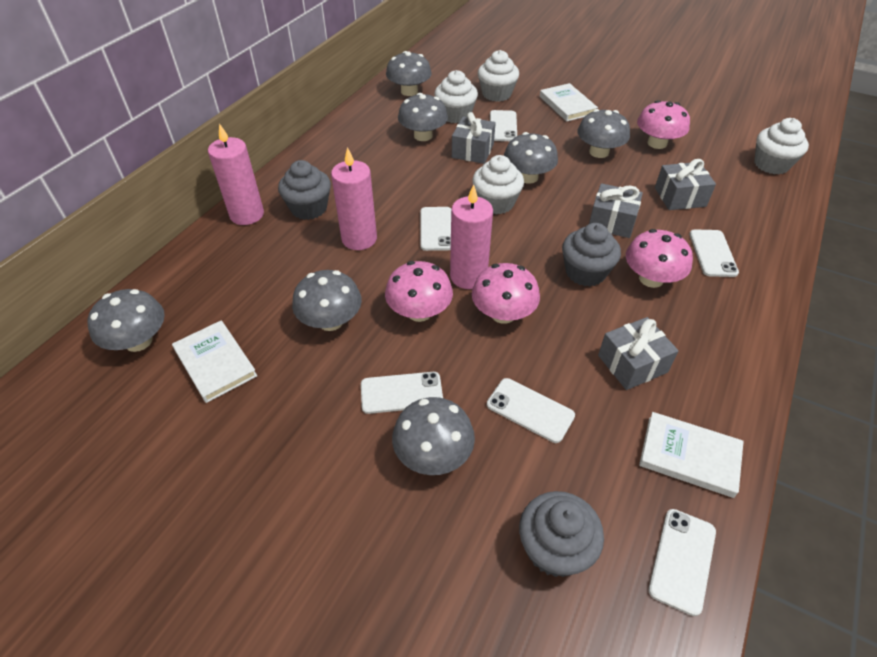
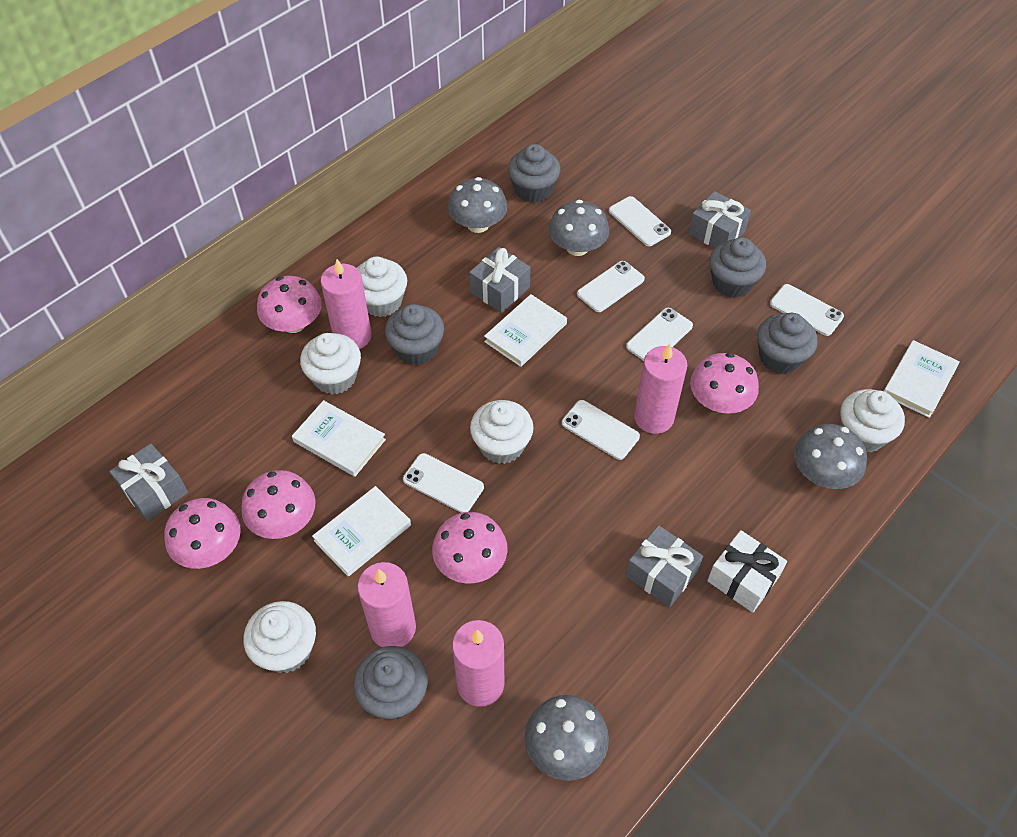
grey cupcake: [278,160,331,220] [519,491,604,577] [562,223,621,287] = 3 -> [354,646,428,720] [385,304,444,365] [508,144,561,203] [709,237,766,298] [757,313,818,374] = 5
grey mushroom: [87,289,165,352] [292,270,362,331] [386,51,432,96] [392,397,475,475] [398,93,448,141] [504,132,558,184] [577,109,630,158] = 7 -> [448,177,507,233] [525,695,609,781] [549,200,609,256] [794,424,867,489] = 4
pink candle: [208,123,264,225] [331,147,377,250] [450,184,493,289] = 3 -> [321,259,372,349] [357,562,416,647] [452,620,504,707] [634,344,687,434] = 4
pink mushroom: [385,261,453,322] [472,263,540,324] [626,229,693,288] [637,100,690,149] = 4 -> [164,498,241,569] [241,470,315,539] [257,276,322,333] [432,512,508,584] [690,353,759,414] = 5
white book: [172,320,257,403] [540,83,598,122] [639,412,744,498] = 3 -> [292,400,386,477] [312,486,411,576] [484,294,567,367] [884,340,960,418] = 4
white cupcake: [434,70,478,123] [472,155,524,214] [478,50,519,102] [754,118,809,174] = 4 -> [243,601,316,673] [300,333,361,395] [357,257,407,317] [470,400,534,464] [840,389,905,453] = 5
white gift: none = 0 -> [707,530,787,613] = 1

